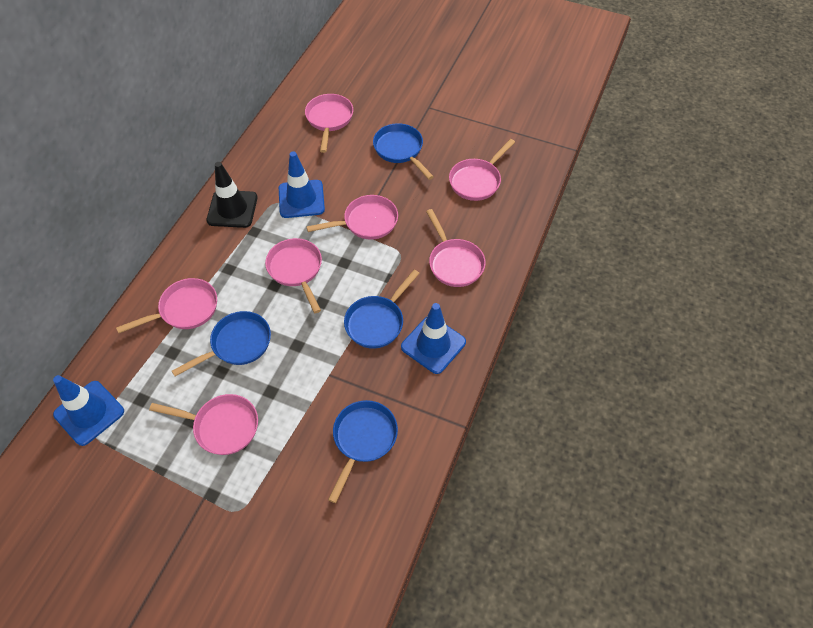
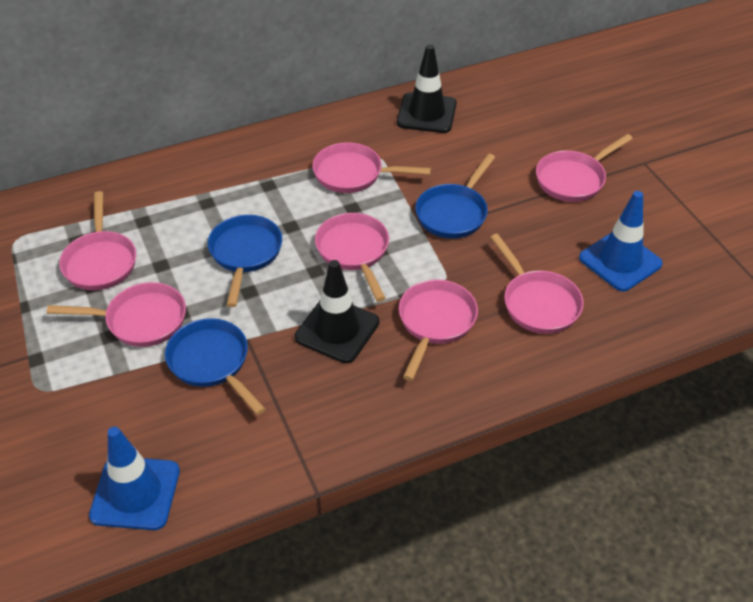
black traffic cone: [206,162,258,228] = 1 -> [295,260,379,363] [397,44,457,133] = 2
blue pan: [172,311,271,376] [328,400,398,503] [344,270,420,349] [373,123,434,180] = 4 -> [165,318,266,415] [208,215,282,307] [415,154,495,238] = 3
blue traffic cone: [53,375,124,446] [279,151,325,218] [401,303,466,374] = 3 -> [89,427,180,530] [579,191,663,292] = 2

